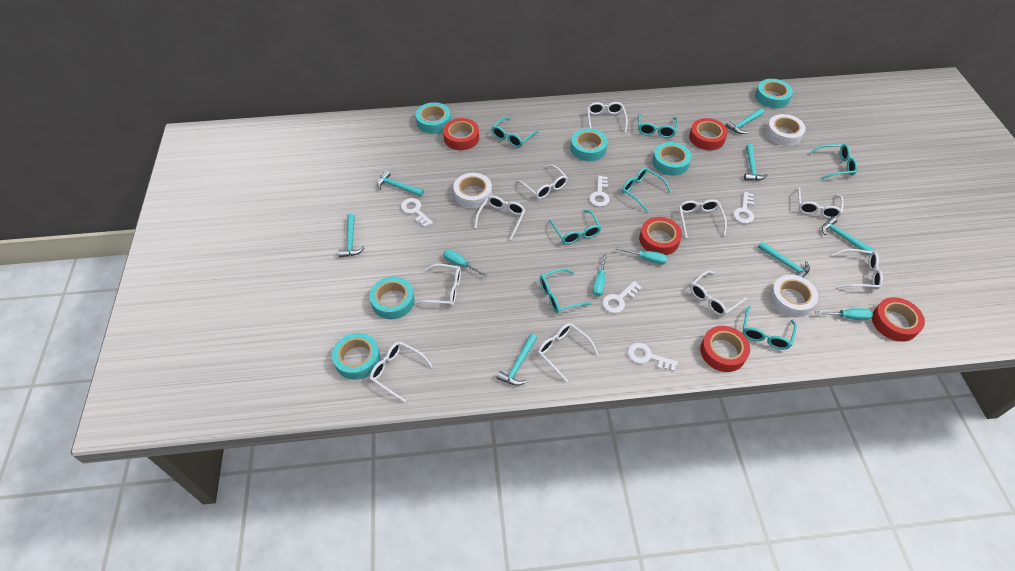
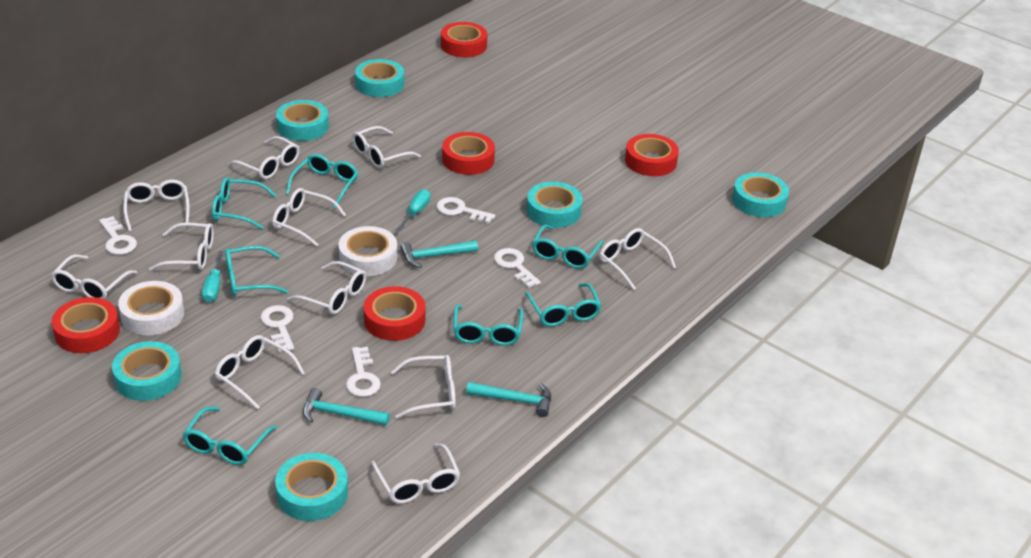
turquoise hammer: [338,214,364,258] [377,170,424,196] [496,334,537,386] [725,108,764,134] [744,144,768,181] [758,241,810,278] [822,216,874,255] = 7 -> [303,388,390,426] [400,241,478,268] [466,382,551,417] = 3
turquoise screwdriver: [443,249,487,277] [593,253,607,296] [615,247,667,265] [815,308,873,320] = 4 -> [202,251,224,302] [395,189,430,232] = 2
white glasses: [370,342,433,402] [415,264,461,306] [474,196,525,240] [517,165,568,199] [538,323,599,382] [587,102,628,133] [679,199,727,238] [690,271,747,316] [798,187,844,219] [832,249,883,290] = 10 -> [51,254,137,299] [123,180,190,232] [148,222,214,271] [215,335,305,410] [227,136,300,179] [272,188,346,246] [287,261,366,314] [352,126,421,168] [371,443,460,504] [391,355,456,419] [599,228,676,290] = 11
white tape: [453,173,492,208] [766,114,806,146] [769,275,818,318] = 3 -> [118,281,184,335] [339,226,397,276] = 2

